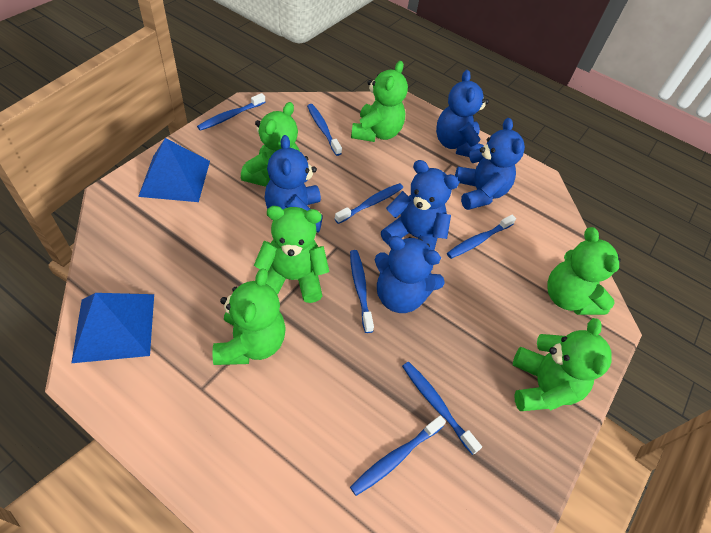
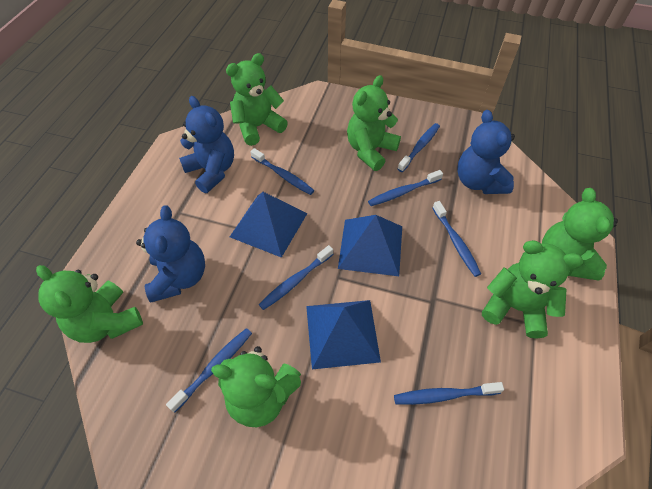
blue pyramid: [71,293,154,363] [138,138,210,202] = 2 -> [230,192,307,258] [306,300,381,369] [338,215,402,276] = 3
blue teddy bear: [265,135,323,233] [375,236,445,313] [381,160,459,250] [436,70,489,157] [455,118,525,210] = 5 -> [136,205,205,302] [179,96,234,193] [458,110,515,194] = 3

